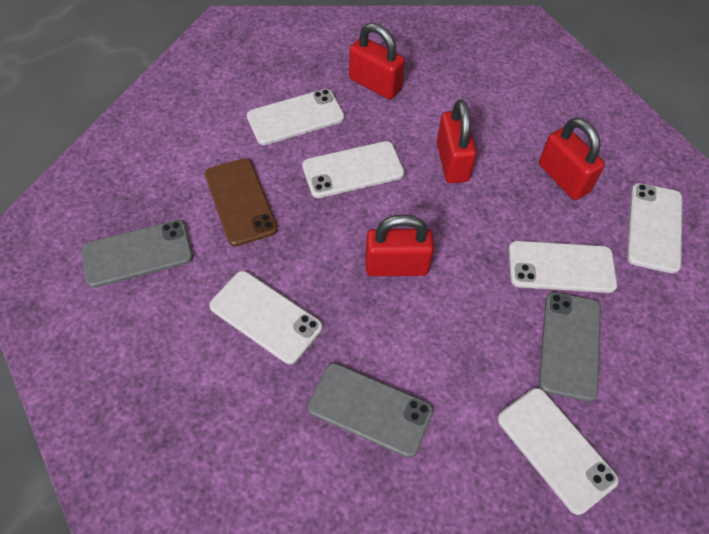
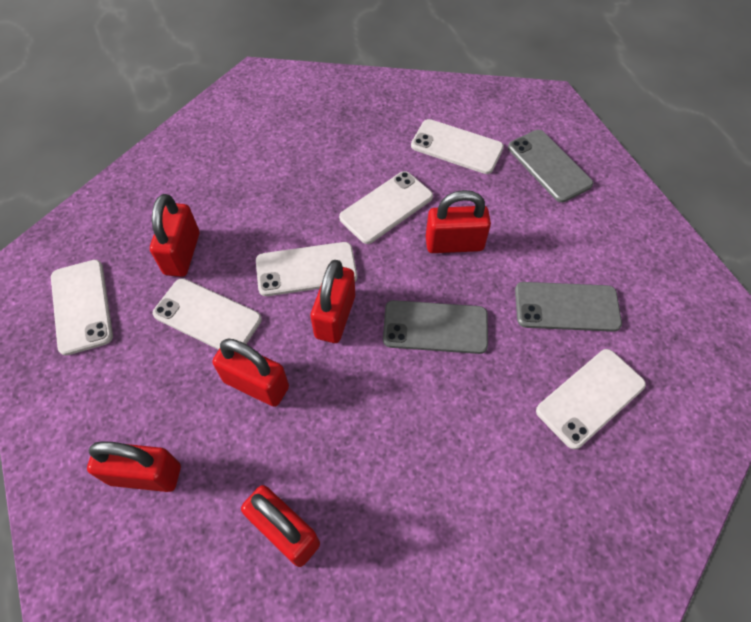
brown phone: [205,158,278,246] = 1 -> none = 0
red padlock: [349,23,405,100] [365,214,434,276] [437,99,477,183] [539,117,605,200] = 4 -> [87,442,181,492] [150,194,199,277] [212,338,289,407] [241,485,320,567] [310,260,355,343] [426,190,491,253] = 6

